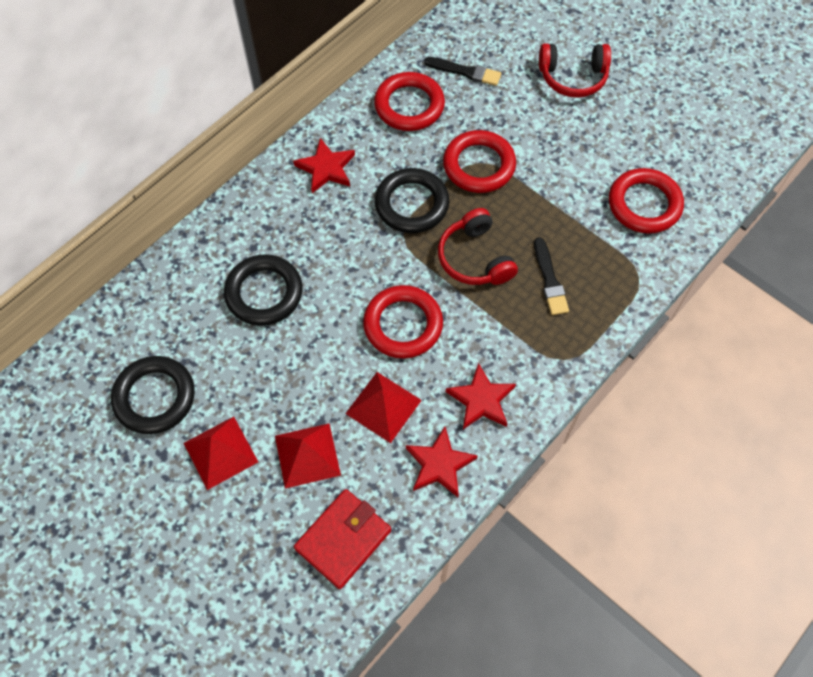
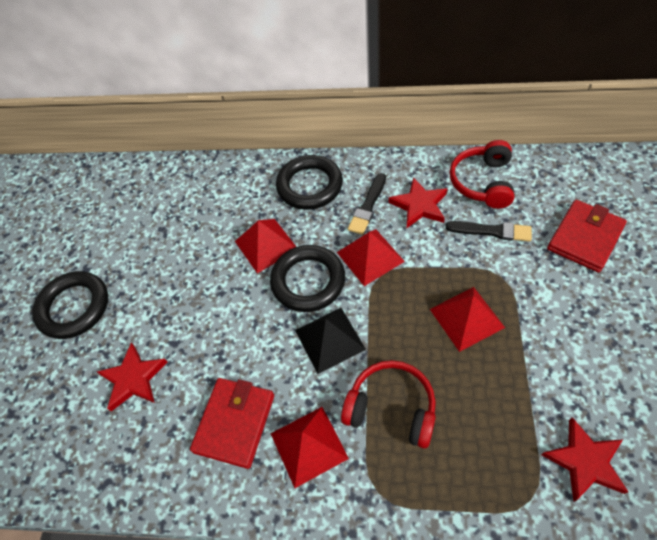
black pyramid: none = 0 -> [295,308,366,374] = 1
red pyramid: [183,417,258,490] [275,423,341,489] [345,372,422,443] = 3 -> [235,219,296,274] [271,407,349,488] [337,229,405,286] [430,287,505,352] = 4
red ring: [363,285,443,359] [374,72,445,131] [443,130,516,193] [609,168,684,234] = 4 -> none = 0
red wallet: [294,489,391,589] = 1 -> [190,378,274,469] [547,200,627,273] = 2

